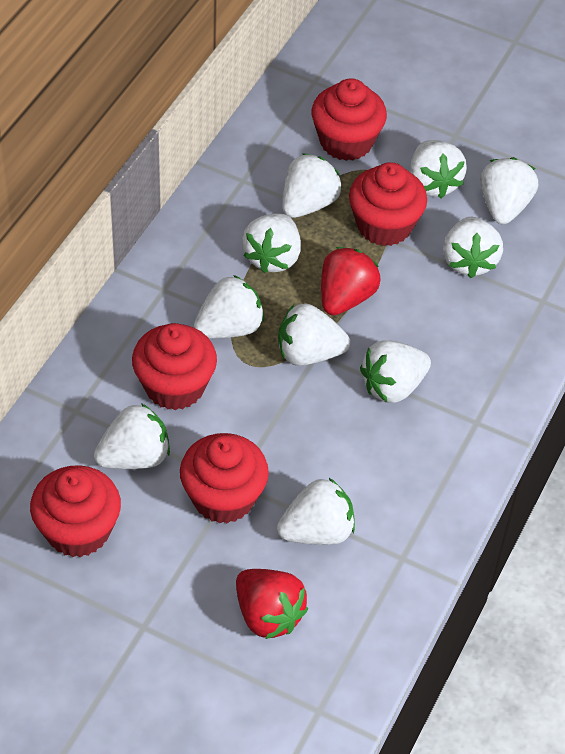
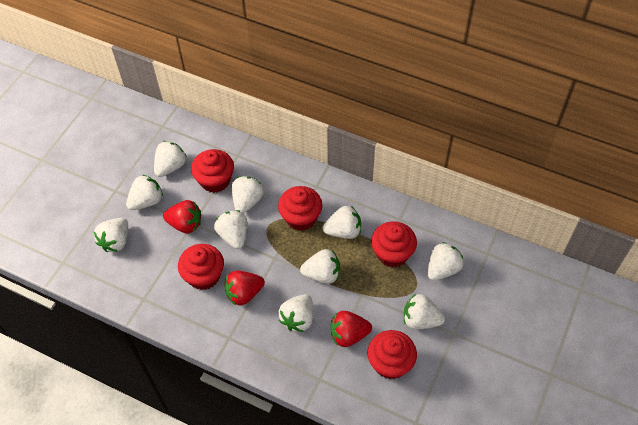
red strawberry: [236,569,308,639] [321,247,381,315] = 2 -> [163,200,201,233] [224,271,265,306] [331,311,372,347] = 3

